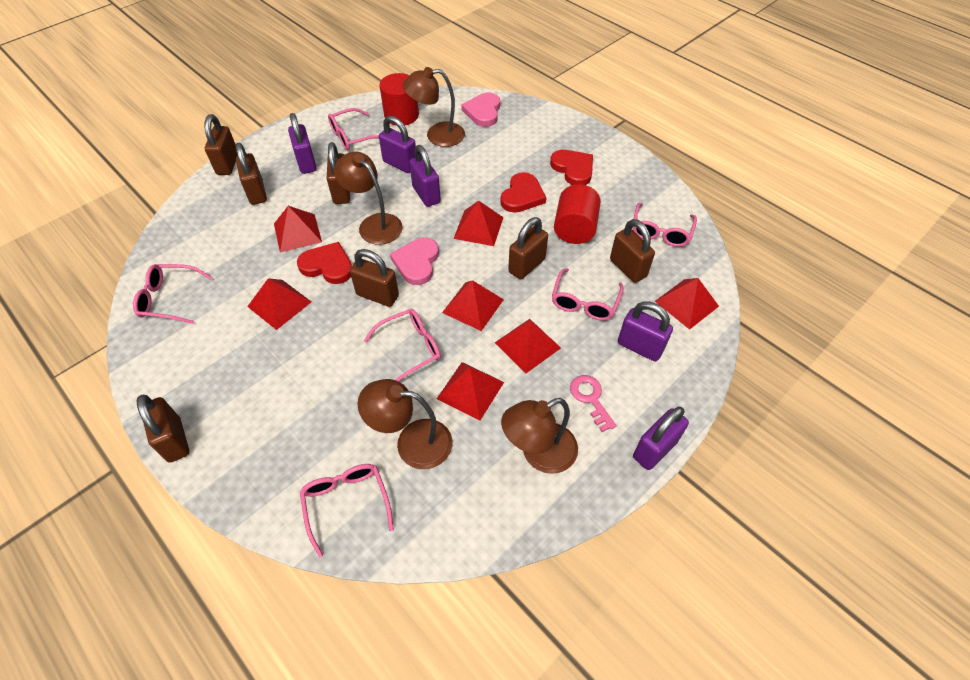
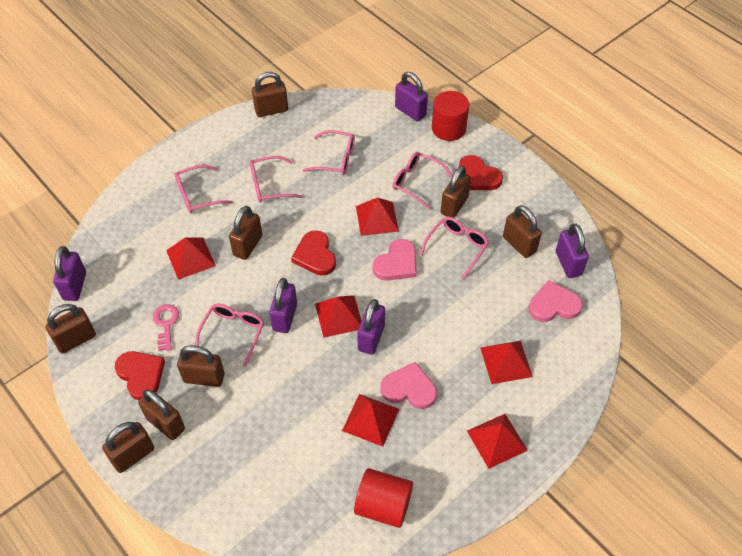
brown lamp: [334,152,403,245] [357,379,453,469] [402,67,465,147] [501,398,578,474] = 4 -> none = 0
brown padlock: [136,395,190,463] [205,114,238,175] [236,143,267,205] [327,142,350,204] [350,249,399,307] [508,217,548,279] [610,219,655,283] = 7 -> [45,304,96,354] [102,422,154,473] [138,389,185,440] [177,345,225,387] [229,206,262,260] [252,72,288,117] [441,165,471,218] [503,205,542,258] = 8
pink heart: [390,238,439,285] [461,92,500,127] = 2 -> [373,239,417,281] [380,362,437,409] [529,280,583,322] = 3
red pyramid: [247,278,311,330] [274,206,322,252] [437,362,504,421] [442,280,504,331] [453,201,504,246] [495,319,561,374] [655,278,719,330] = 7 -> [166,237,216,280] [315,295,362,337] [342,394,399,447] [356,197,399,236] [467,414,528,469] [480,341,533,384] = 6

